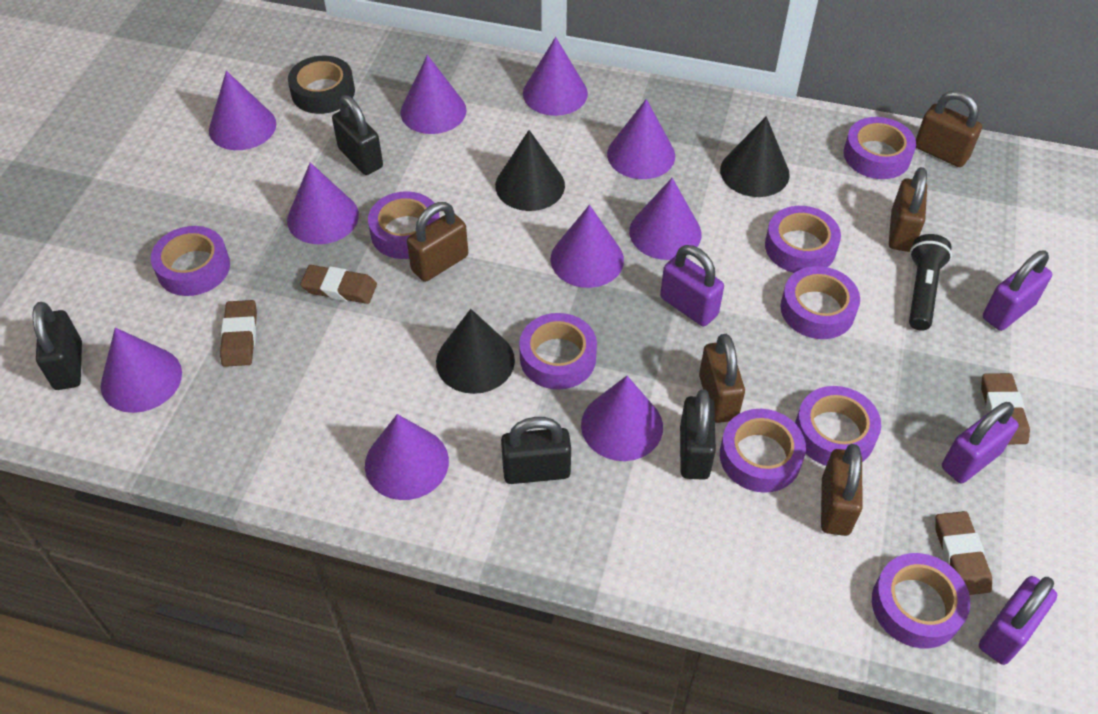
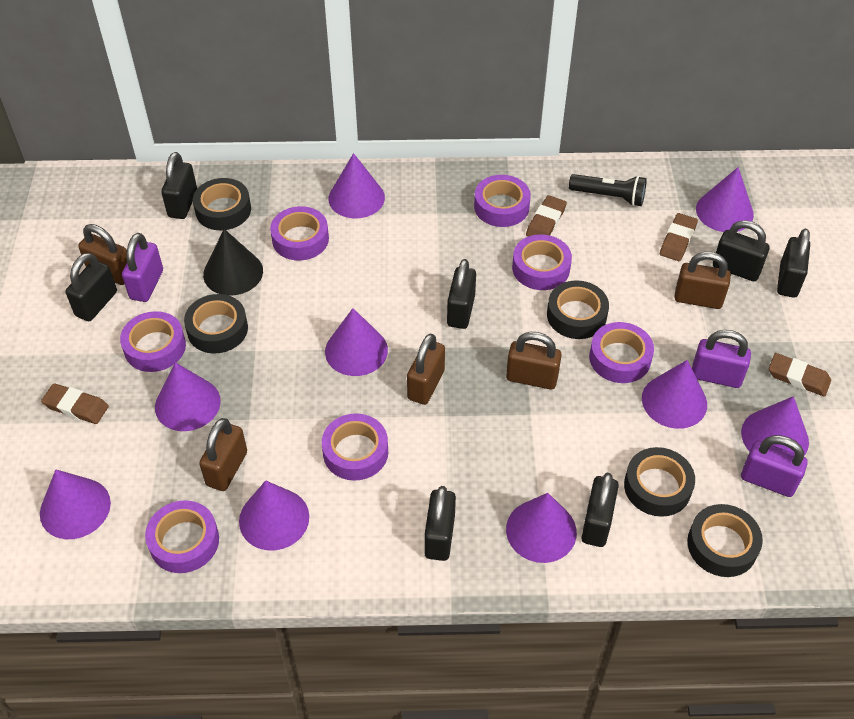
black cone: [436,309,515,394] [495,130,565,211] [720,116,790,197] = 3 -> [203,229,263,296] = 1
black padlock: [33,302,82,390] [332,95,383,175] [501,417,571,484] [680,389,716,480] = 4 -> [65,253,117,321] [161,152,197,219] [424,486,456,561] [447,259,476,329] [581,473,619,547] [713,220,770,281] [777,229,810,298] = 7
black tape: [288,56,355,114] = 1 -> [184,294,248,354] [193,178,251,230] [547,280,609,339] [624,447,695,517] [687,504,763,577] = 5
purple cone: [101,328,182,413] [209,71,276,150] [287,162,359,244] [365,414,449,500] [400,55,466,134] [523,37,588,116] [550,205,624,288] [581,376,663,461] [607,99,675,179] [629,178,701,260] = 10 -> [40,470,111,539] [155,362,221,431] [239,480,309,550] [325,308,388,376] [329,153,385,218] [506,493,577,563] [642,360,707,429] [696,167,754,232] [741,396,809,456] = 9
purple padlock: [660,245,724,326] [942,402,1019,483] [979,576,1057,665] [983,251,1052,331] = 4 -> [122,233,163,302] [692,330,751,388] [741,435,808,497] = 3
purple tape: [151,226,230,296] [368,191,440,259] [519,313,597,390] [720,409,806,493] [765,206,841,273] [780,266,860,339] [795,386,881,466] [844,117,916,179] [872,553,970,648] = 9 -> [120,311,186,372] [145,500,219,573] [270,206,329,261] [322,413,388,481] [474,175,531,227] [512,234,572,290] [589,322,654,383] = 7

